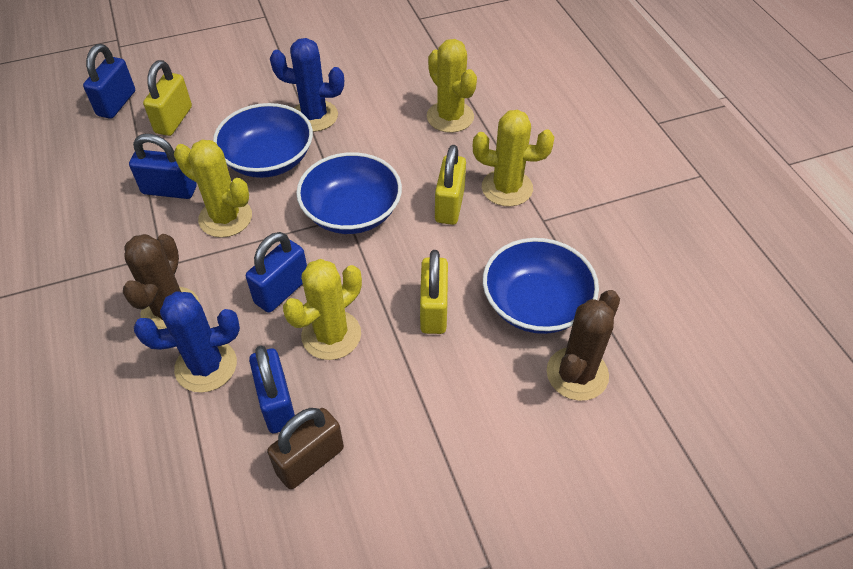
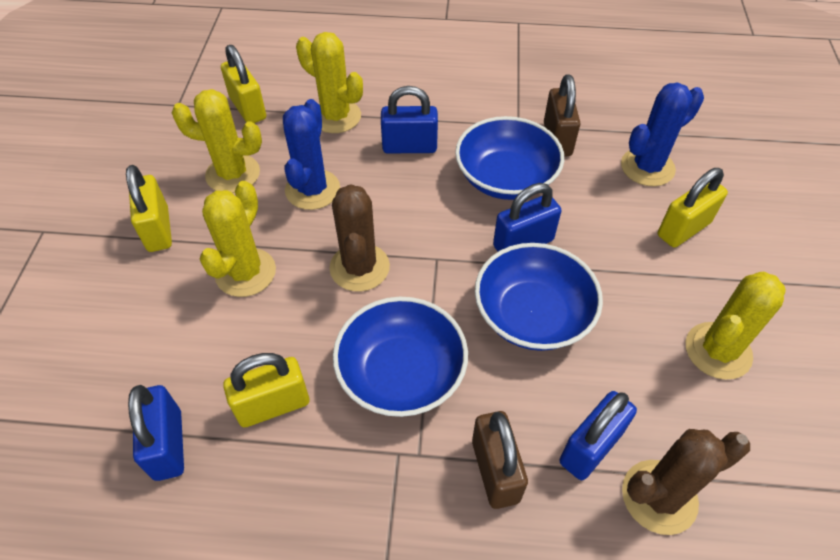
brown padlock: [267,408,344,489] = 1 -> [472,411,528,509] [544,74,580,156] = 2
yellow padlock: [143,60,192,136] [420,250,448,334] [435,145,466,225] = 3 -> [126,165,172,252] [221,45,266,123] [223,353,309,427] [658,168,728,248] = 4

